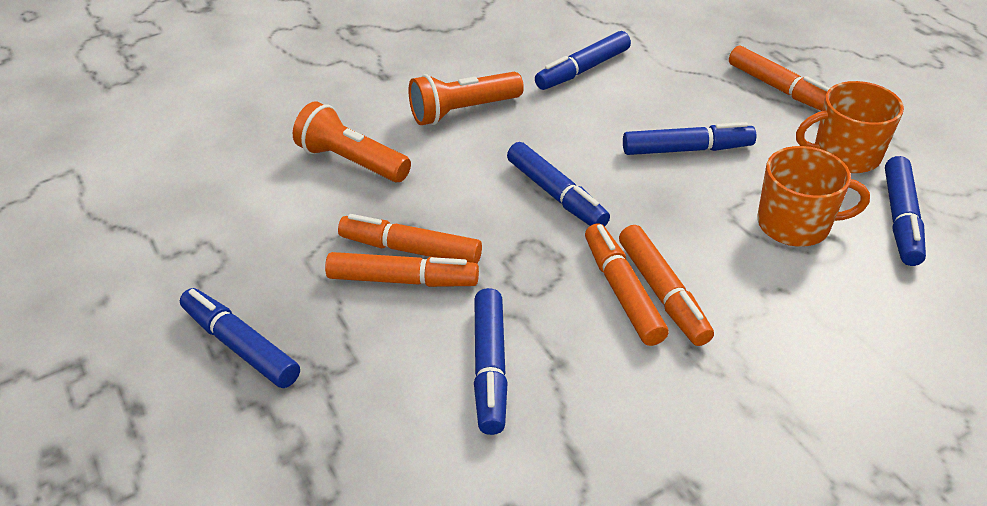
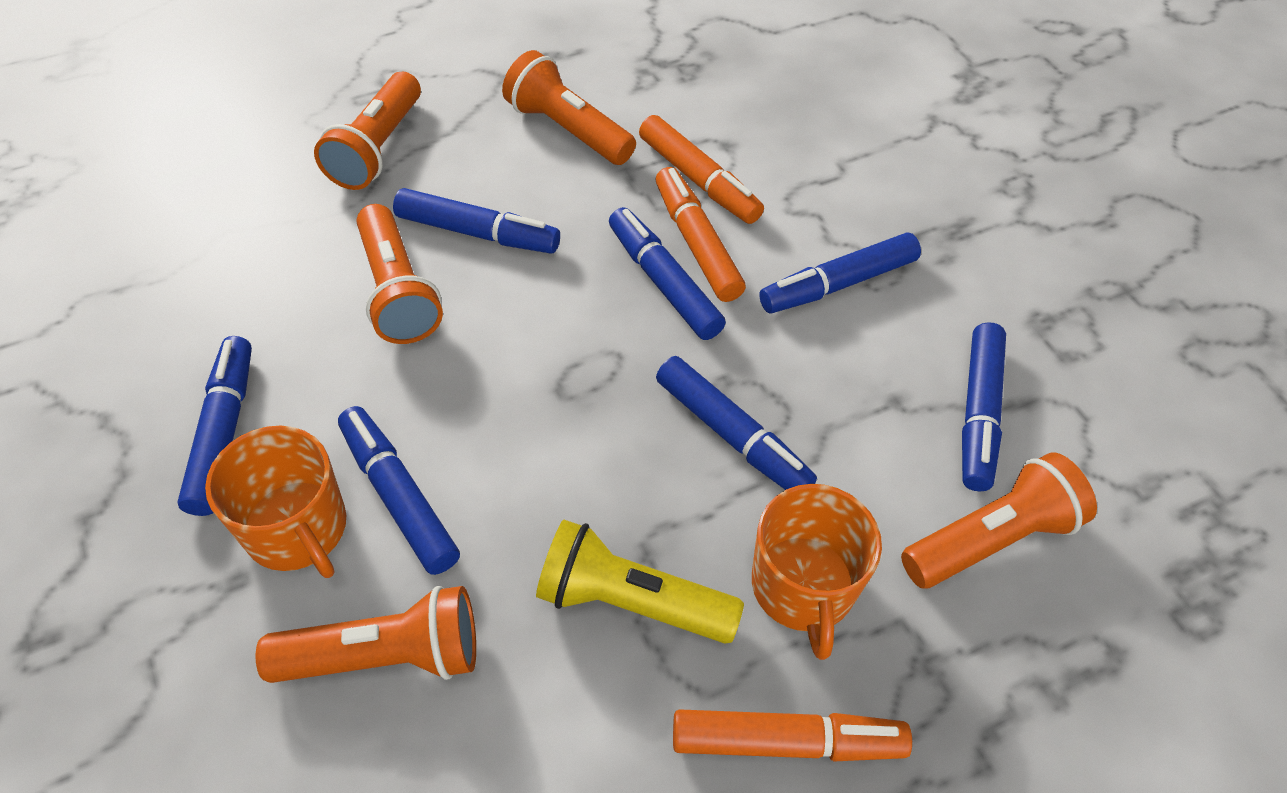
blue marker: [180,288,300,388] [474,288,508,435] [507,142,610,227] [535,31,631,90] [623,122,756,155] [885,156,926,266] = 6 -> [177,336,252,516] [338,406,460,575] [393,188,560,254] [609,207,726,340] [656,356,817,490] [759,232,921,313] [962,322,1006,491] = 7
orange flashlight: [293,101,411,182] [408,72,524,125] = 2 -> [256,586,476,683] [314,72,421,190] [356,204,443,344] [502,50,636,165] [901,453,1097,588] = 5
orange marker: [325,252,479,287] [338,214,482,264] [585,223,669,346] [619,225,714,346] [729,46,830,111] = 5 -> [639,115,764,224] [656,167,746,302] [673,709,912,761] = 3
yellow flashlight: none = 0 -> [536,520,744,644] = 1

